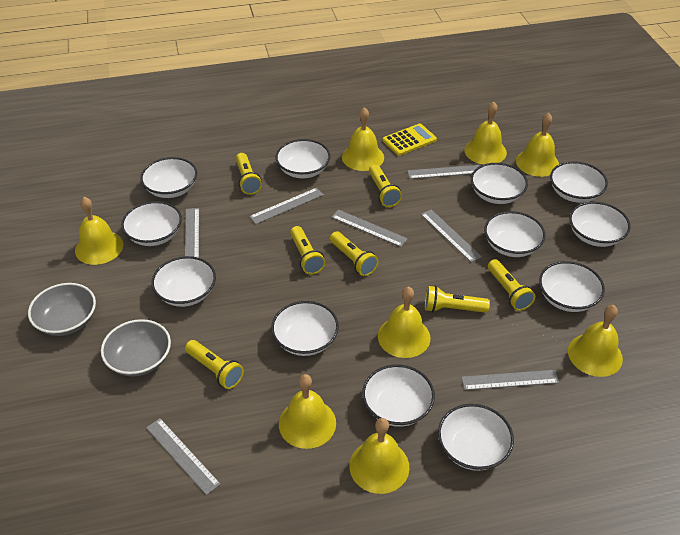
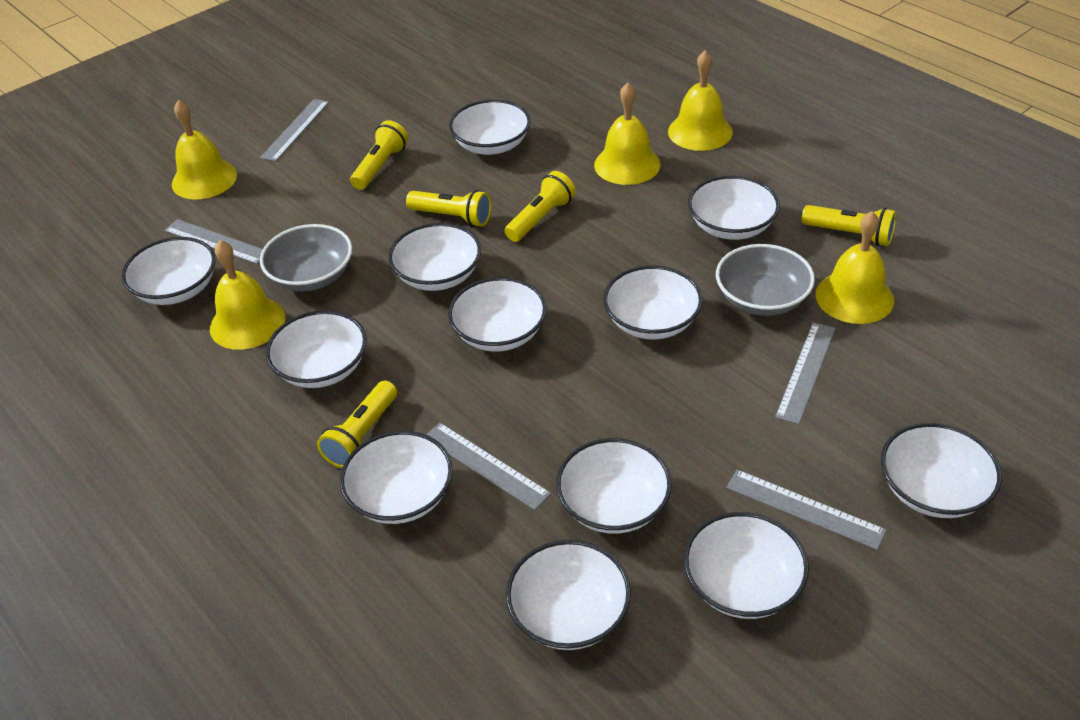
grey ruler: [146,418,220,495] [185,208,199,258] [249,188,323,224] [331,210,408,247] [407,165,481,179] [421,209,482,262] [461,370,559,390] = 7 -> [164,219,263,264] [260,99,329,162] [426,423,551,510] [726,470,886,550] [775,322,835,424] = 5
yellow bell: [75,197,123,265] [279,374,336,449] [342,107,384,171] [349,418,409,494] [378,287,430,358] [464,101,507,165] [516,113,559,177] [568,305,623,377] = 8 -> [172,100,237,200] [210,240,285,350] [594,83,661,185] [668,50,733,151] [816,211,894,324] = 5
yellow calculator: [382,123,437,156] = 1 -> none = 0
yellow flashlight: [185,340,244,389] [236,153,262,195] [290,226,325,274] [330,231,378,276] [369,164,402,207] [425,286,490,313] [488,259,535,311] = 7 -> [317,381,397,468] [350,120,408,190] [406,190,492,227] [505,171,576,242] [802,205,896,246] = 5

